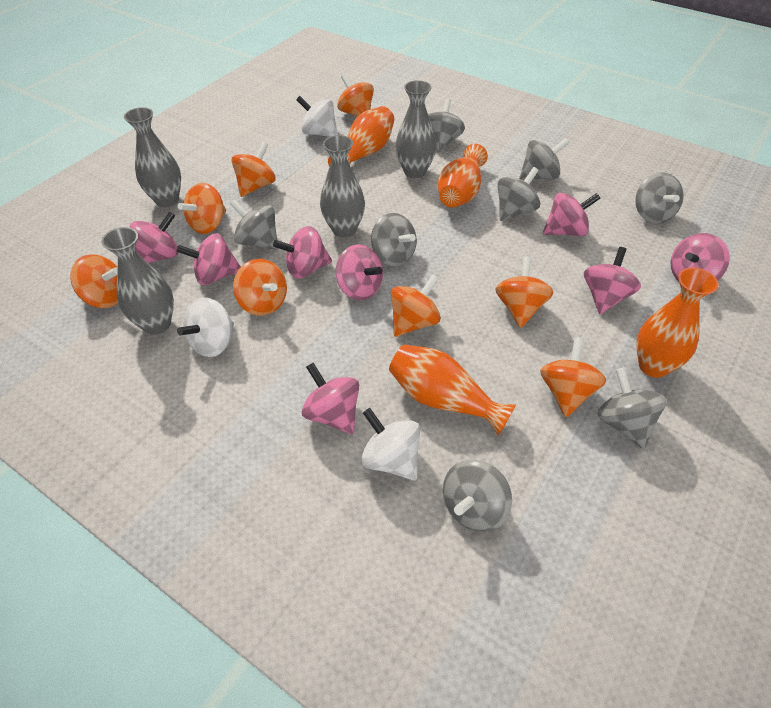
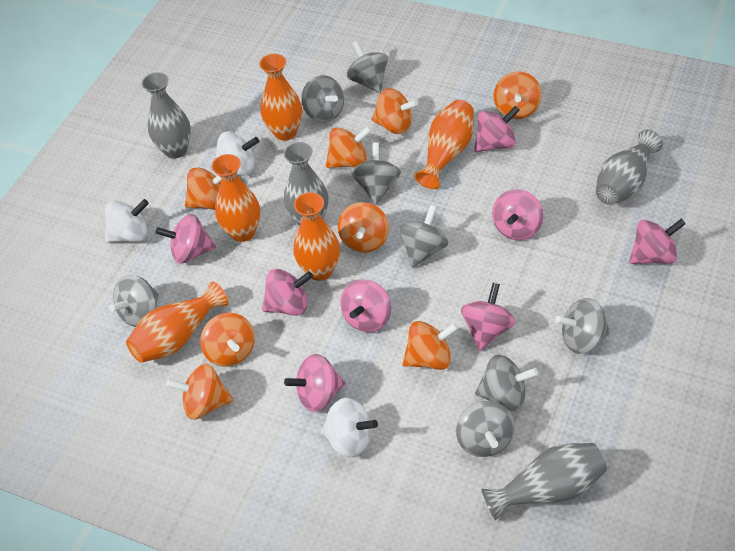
orange vase: [328,106,394,167] [389,344,516,436] [438,144,488,207] [636,268,719,378] = 4 -> [126,281,229,363] [211,154,261,242] [259,54,302,141] [294,192,340,281] [415,100,474,189] = 5

